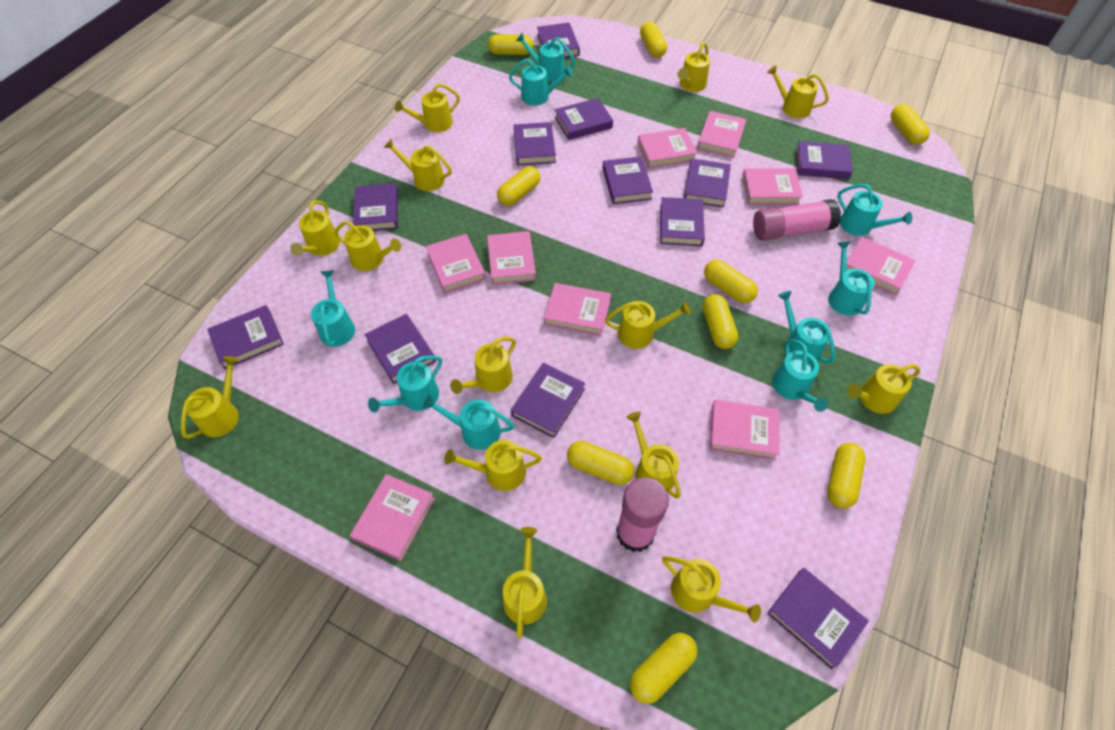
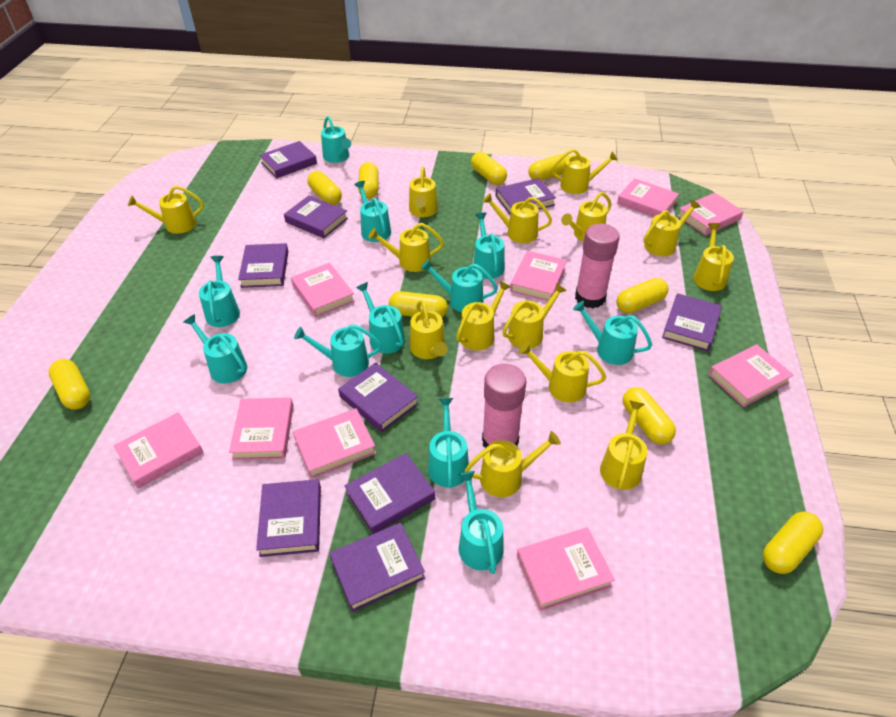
purple book: [207,305,284,369] [353,183,398,231] [364,314,436,384] [511,363,585,438] [514,122,556,166] [537,23,580,58] [555,98,613,140] [603,156,653,204] [660,197,705,246] [684,158,731,208] [767,568,869,669] [795,141,853,179] = 12 -> [238,243,288,288] [256,479,321,557] [259,141,317,178] [284,195,348,238] [329,523,425,612] [338,363,419,432] [345,453,435,534] [496,178,556,214] [662,293,722,351] = 9
turquoise watering can: [311,270,355,347] [368,355,442,412] [423,395,514,450] [509,59,574,106] [516,33,575,82] [772,339,829,412] [778,291,835,363] [828,241,875,316] [837,184,912,236] = 9 -> [184,314,247,384] [199,256,240,327] [294,324,382,377] [321,116,351,163] [354,181,391,242] [356,282,405,354] [421,259,498,312] [428,398,469,488] [459,471,504,574] [473,212,505,279] [573,301,652,365] = 11

